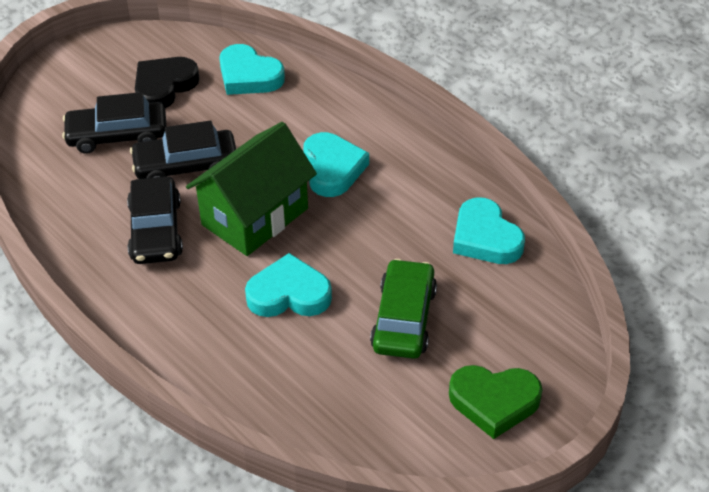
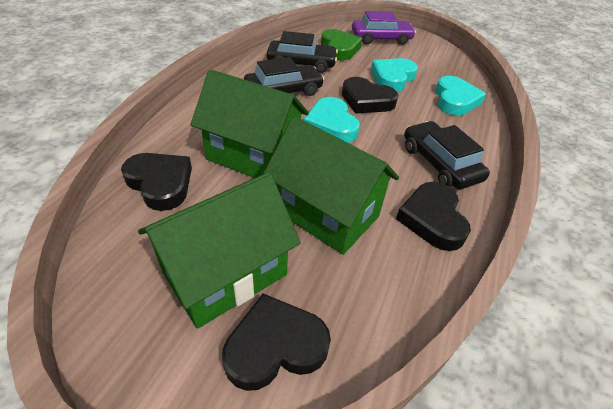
black heart: [135,57,200,108] = 1 -> [121,153,192,211] [222,294,331,391] [342,77,398,114] [396,182,471,251] = 4
green car: [370,259,437,359] = 1 -> none = 0
green house: [186,122,317,256] = 1 -> [138,172,301,329] [191,69,309,178] [263,116,399,255] = 3
purple car: none = 0 -> [352,11,416,45] = 1
turquoise heart: [219,44,285,95] [245,253,332,317] [303,132,369,197] [453,198,525,264] = 4 -> [304,97,360,143] [371,58,418,92] [435,76,486,115] = 3

